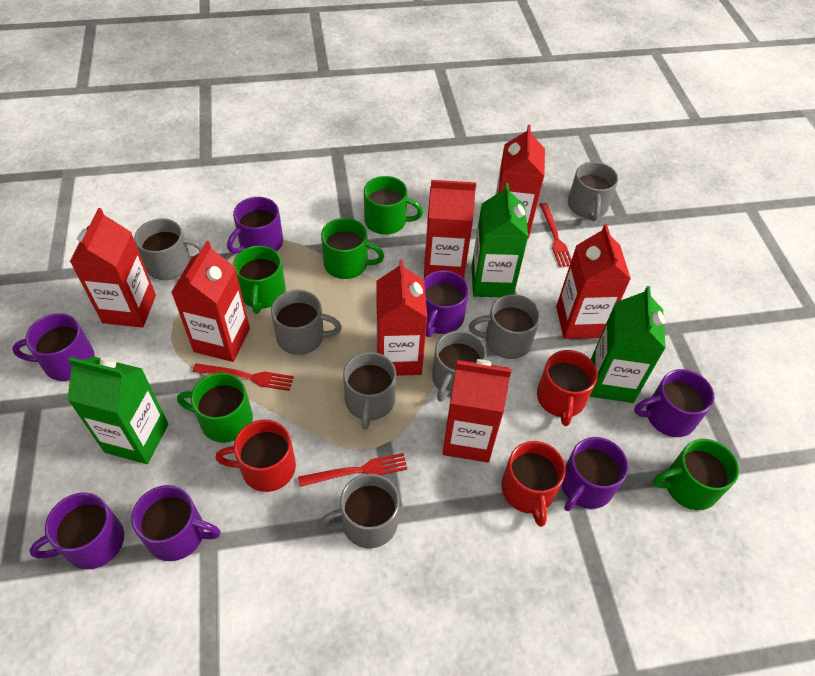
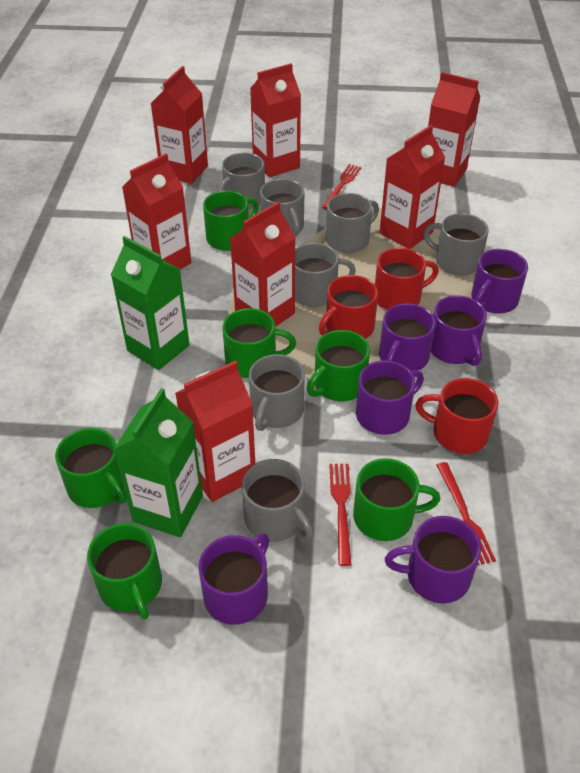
green carton: [67,357,168,464] [471,183,528,297] [590,286,666,403] = 3 -> [111,236,190,370] [113,388,203,537] = 2
green mug: [177,372,253,443] [233,245,286,314] [321,218,384,279] [364,176,423,235] [653,439,739,510] = 5 -> [55,428,127,508] [87,523,162,620] [203,191,259,251] [222,308,296,378] [307,330,370,401] [353,458,441,541] = 6
purple mug: [12,313,95,381] [29,493,124,569] [131,485,221,561] [227,197,283,254] [424,270,469,337] [561,437,628,511] [634,369,714,437] = 7 -> [198,533,269,625] [356,360,424,435] [379,303,436,371] [385,516,481,603] [431,295,487,366] [471,249,528,314] = 6

